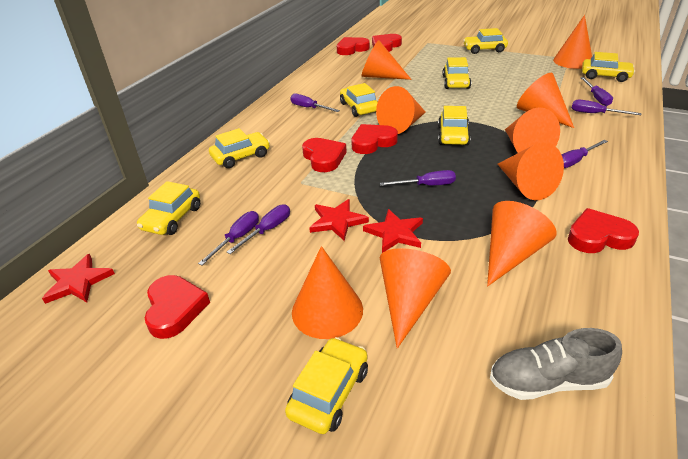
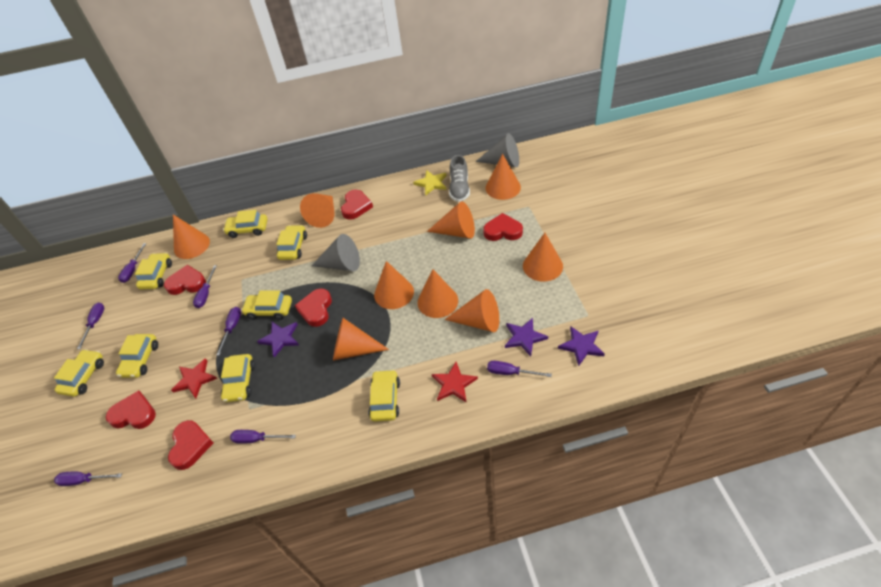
grey cone: none = 0 -> [312,234,360,271] [476,133,519,167] = 2
purple star: none = 0 -> [257,322,299,358] [505,318,548,356] [558,326,605,366] = 3
red star: [42,254,115,304] [309,199,369,241] [363,209,423,253] = 3 -> [171,358,217,398] [432,362,478,403] = 2
yellow star: none = 0 -> [413,170,447,195] = 1

